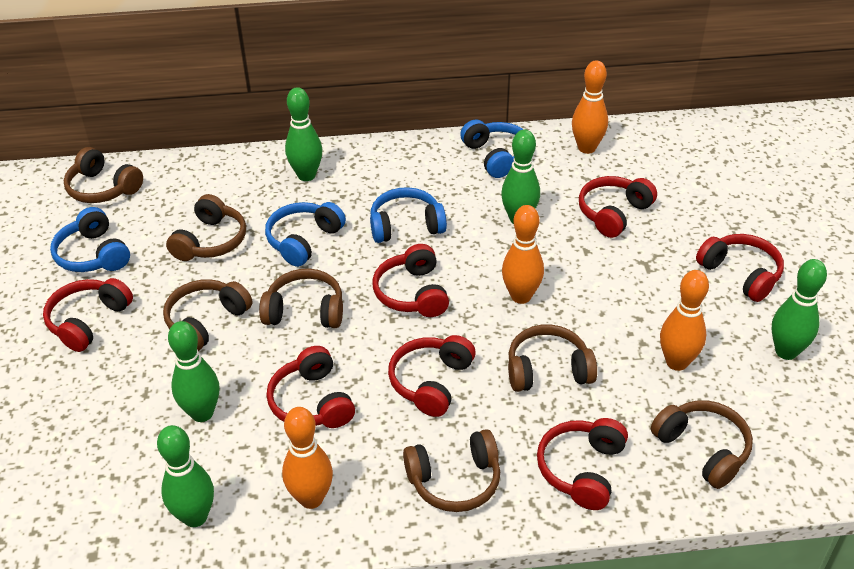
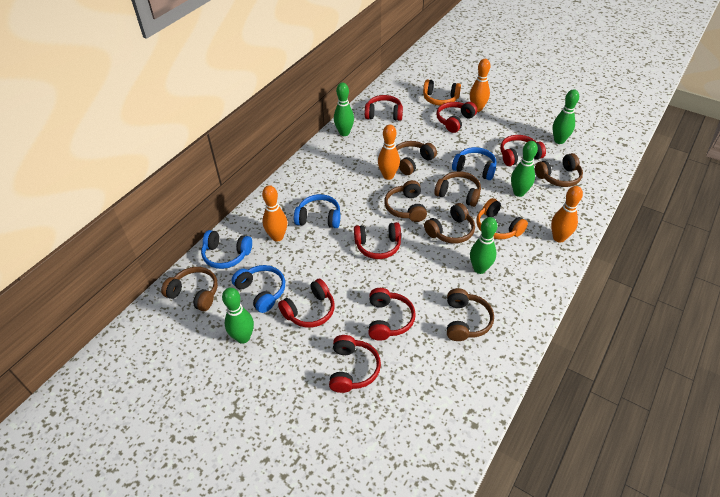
orange headphones: none = 0 -> [423,79,461,106] [476,198,528,239] = 2

